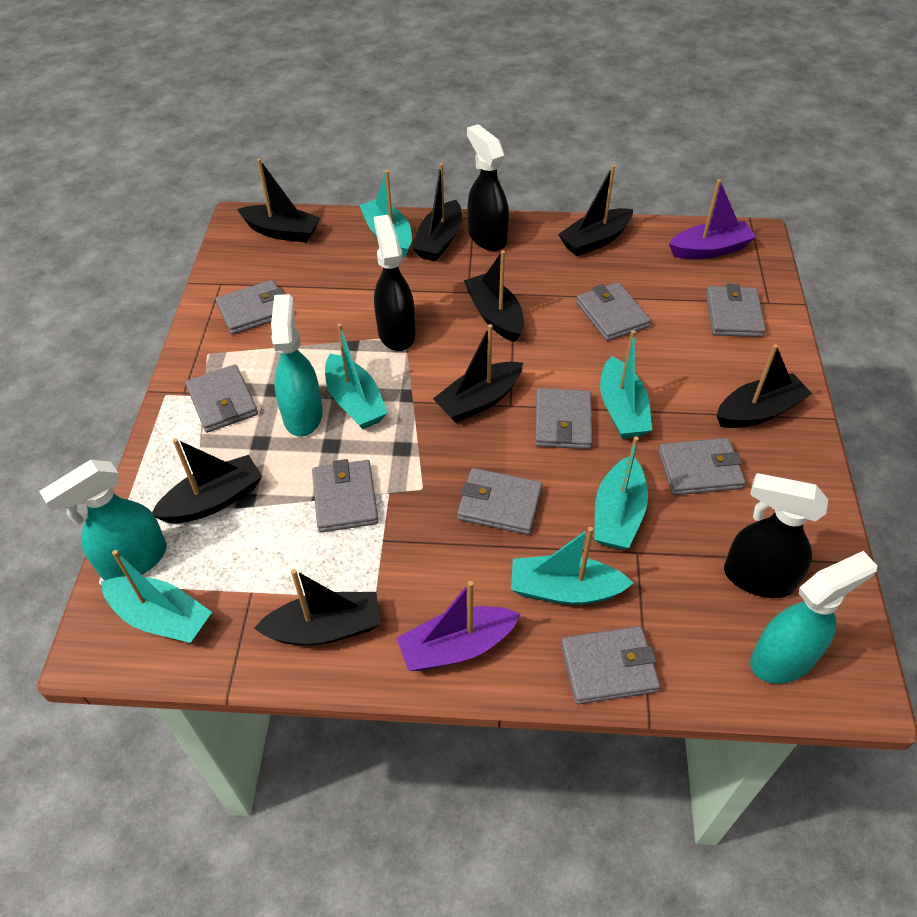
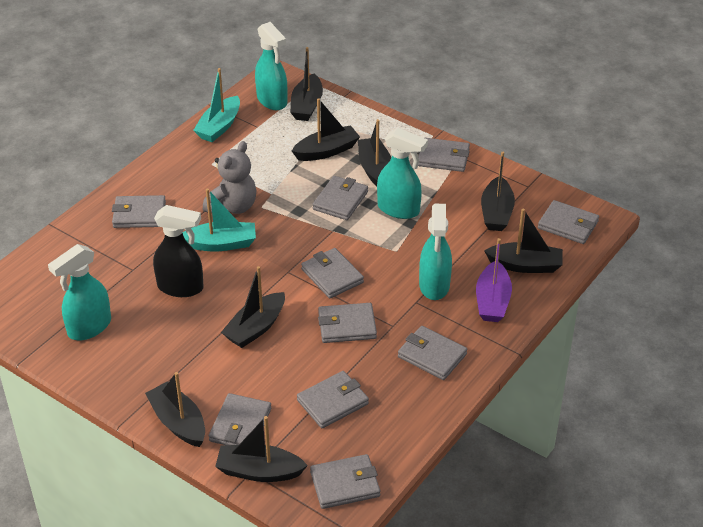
black spray bottle: [374,215,415,351] [467,124,509,251] [724,473,828,598] = 3 -> [153,205,204,297] = 1
grey teddy bear: none = 0 -> [203,141,257,214] = 1
grey wallet: [186,365,258,433] [215,280,284,335] [312,459,378,533] [457,468,542,535] [535,388,592,449] [561,626,660,704] [576,282,651,341] [658,438,745,495] [706,284,766,337] = 9 -> [112,195,166,228] [209,393,271,445] [297,371,369,428] [301,248,364,298] [310,454,380,509] [312,176,368,220] [318,303,377,343] [398,326,467,380] [418,138,470,172] [538,200,599,244] = 10
purple boat: [397,581,520,671] [669,179,756,259] = 2 -> [476,238,512,322] = 1
turquoise boat: [101,550,212,643] [325,323,388,429] [359,170,412,258] [511,527,633,605] [594,436,648,550] [600,330,652,439] = 6 -> [183,189,256,251] [193,68,240,142] = 2
turquoise spray bottle: [39,460,167,580] [271,294,323,437] [750,551,877,684] = 3 -> [48,244,111,340] [255,22,287,110] [377,128,428,219] [419,203,452,300] = 4

